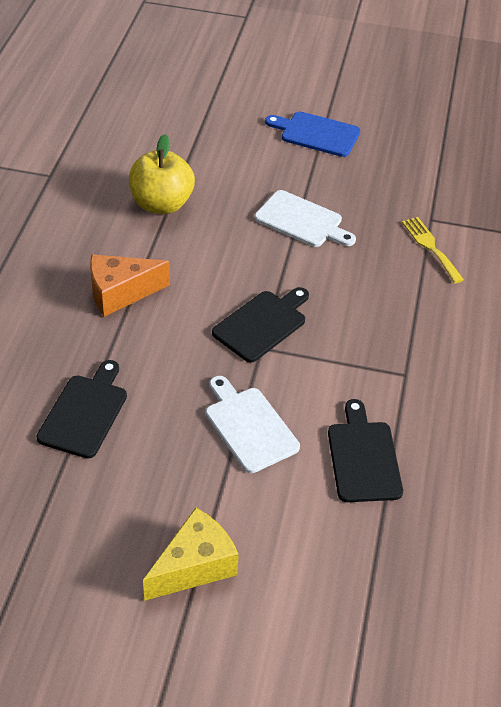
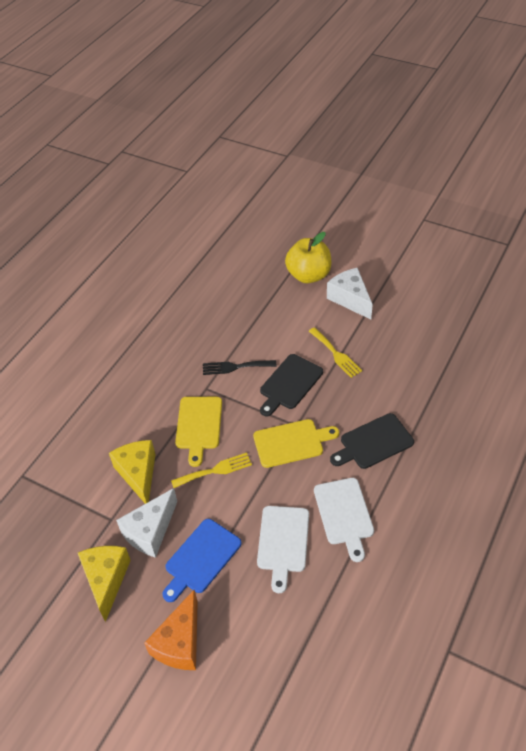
black cutting board: [37,360,127,459] [212,287,309,362] [328,399,403,502] = 3 -> [260,354,323,416] [330,413,414,469] = 2
black fork: none = 0 -> [203,360,276,375] = 1
white cheese: none = 0 -> [116,488,177,558] [327,268,373,320] = 2
yellow cheese: [143,507,239,601] = 1 -> [78,546,131,622] [109,440,156,504] = 2
yellow cutting board: none = 0 -> [175,397,222,467] [253,419,339,468] = 2
yellow fork: [402,217,464,283] = 1 -> [171,452,252,488] [309,327,362,378] = 2

